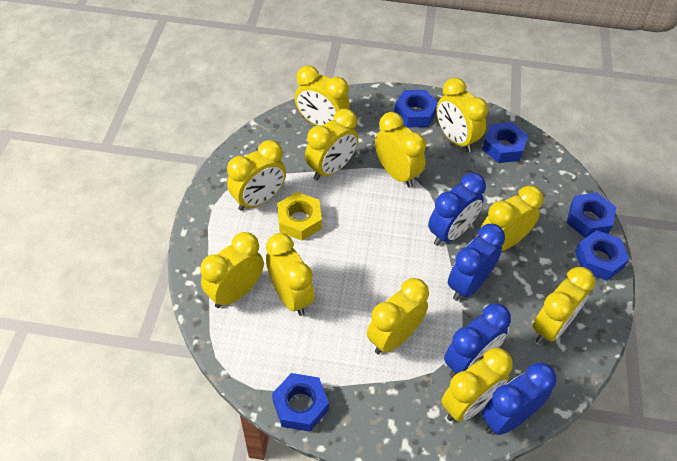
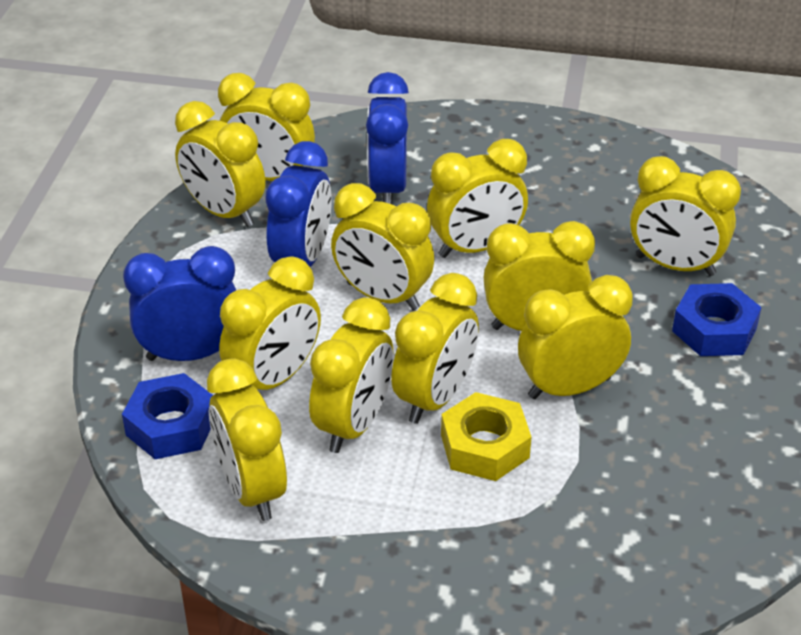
blue clock: [428,173,486,246] [444,303,511,378] [448,224,505,301] [481,362,556,435] = 4 -> [123,246,236,361] [266,141,332,267] [366,72,409,204] = 3
blue nut: [272,373,329,432] [394,90,438,128] [482,122,528,163] [567,193,616,238] [575,230,629,281] = 5 -> [122,373,213,459] [672,283,762,356] = 2

